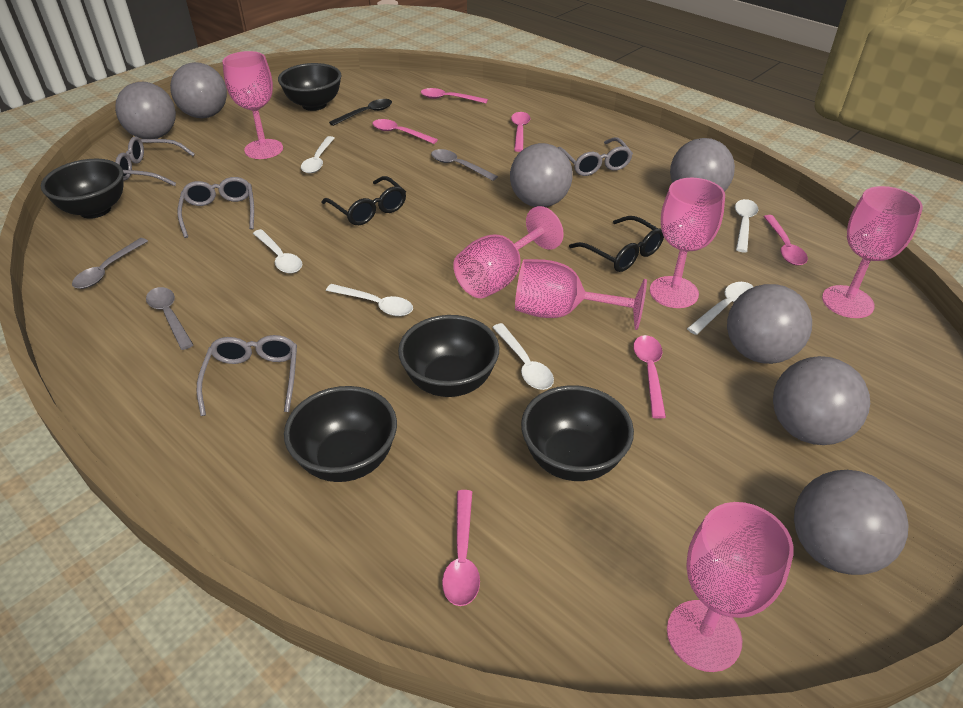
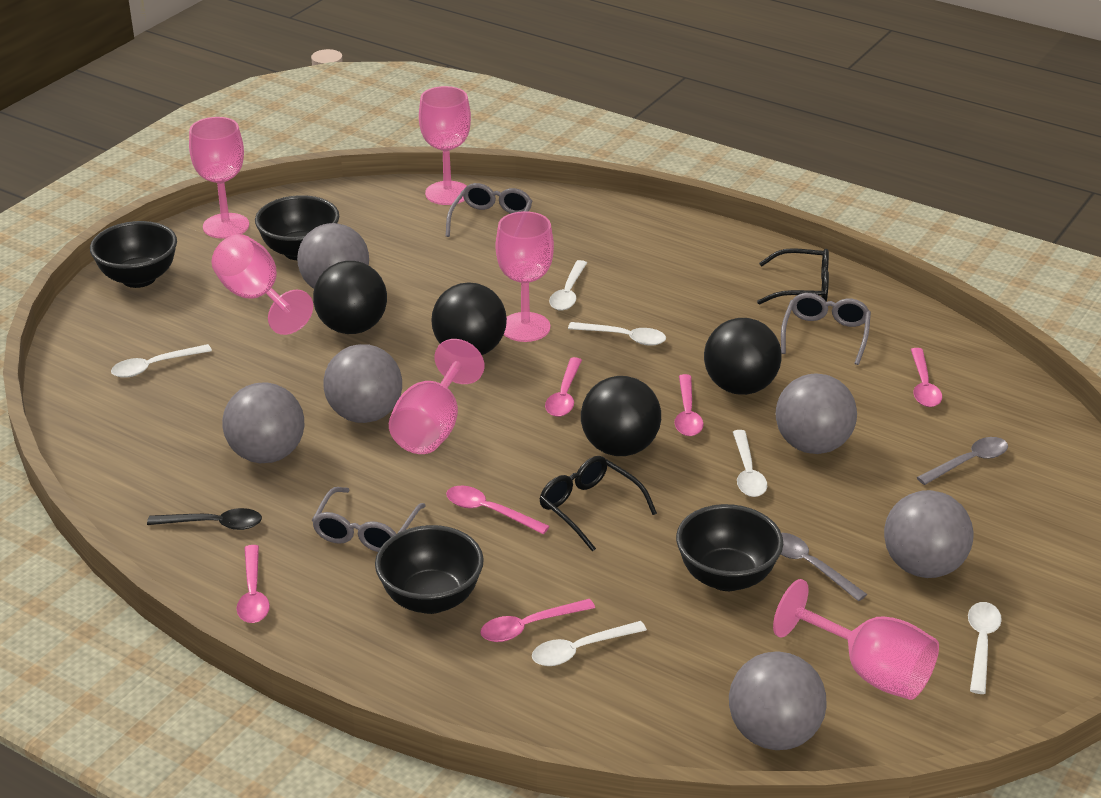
black ball: none = 0 -> [313,261,387,334] [431,282,507,355] [581,376,661,456] [704,318,782,395] = 4
black bowl: [41,159,123,219] [278,63,342,111] [284,386,397,482] [398,315,500,397] [521,385,634,481] = 5 -> [90,221,177,288] [255,195,339,260] [375,525,484,614] [676,504,783,591] = 4
grey ball: [115,82,176,139] [170,62,227,118] [510,143,573,207] [670,138,735,192] [727,284,812,364] [773,356,870,445] [794,470,909,575] = 7 -> [222,382,304,463] [297,223,369,289] [324,344,402,423] [729,651,827,750] [776,373,857,454] [884,490,974,578] = 6
grey glasses: [115,136,195,186] [177,177,254,238] [197,335,297,416] [557,137,633,176] = 4 -> [312,487,425,552] [446,183,532,237] [781,293,871,365] = 3
grey spoon: [72,238,148,289] [146,287,193,350] [431,149,498,181] = 3 -> [781,533,867,601] [917,437,1008,485] = 2

